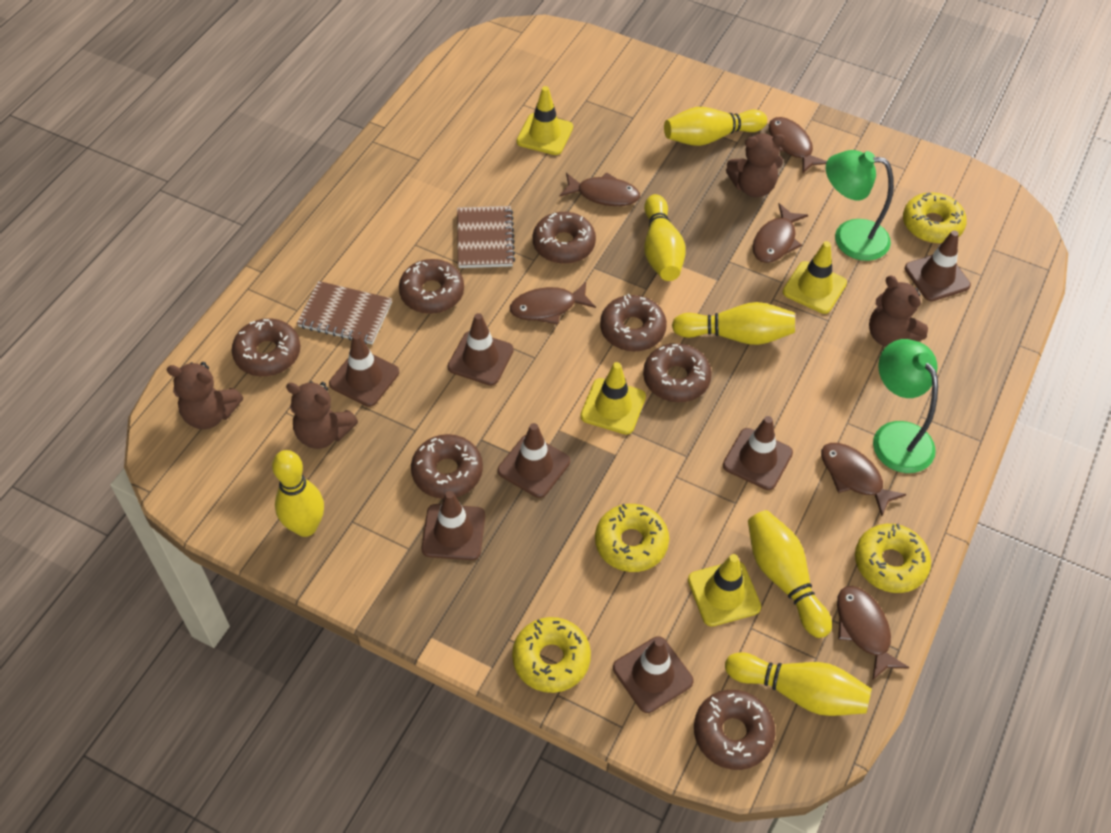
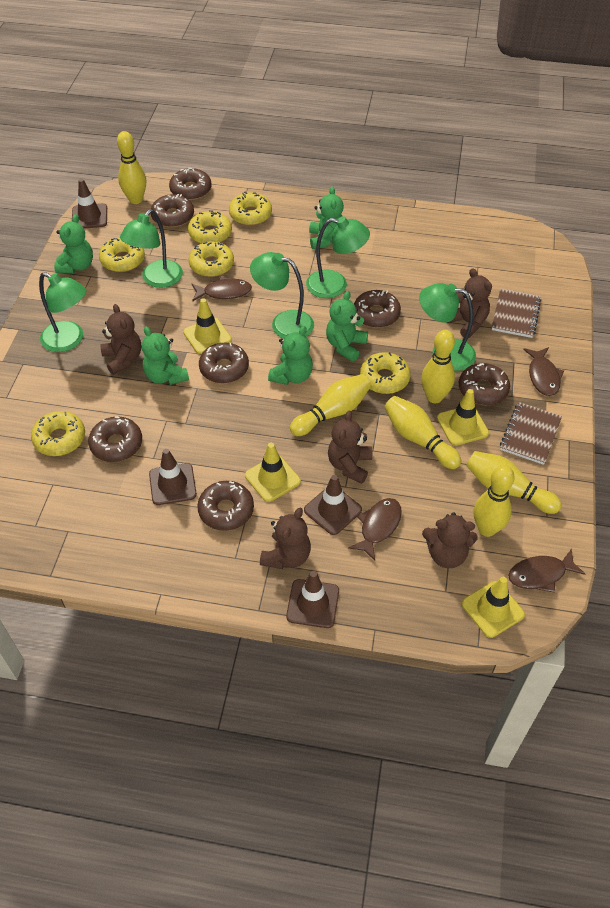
brown fish: [510,282,596,325] [559,172,640,206] [753,203,808,263] [769,117,827,174] [821,443,907,516] [837,586,910,681] = 6 -> [192,276,252,301] [348,498,402,561] [508,549,585,593] [523,347,564,396] = 4
brown teddy bear: [166,362,243,429] [286,381,358,449] [726,133,785,197] [869,276,928,347] = 4 -> [101,304,141,375] [260,508,311,569] [328,411,372,484] [422,512,478,568] [447,268,492,338] = 5
brown traffic cone: [329,333,399,407] [421,491,485,560] [448,313,514,386] [498,423,570,498] [613,636,694,713] [723,416,793,490] [905,231,971,301] = 7 -> [72,179,107,229] [149,449,197,505] [286,571,339,628] [304,475,362,535] = 4
green lamp: [826,150,894,261] [873,339,938,473] = 2 -> [39,272,86,352] [120,209,183,288] [250,252,314,339] [306,216,370,298] [419,283,476,371] = 5
green teddy bear: none = 0 -> [54,214,93,273] [142,327,189,385] [268,326,313,385] [309,186,344,249] [326,291,368,362] = 5
yellow donut: [512,617,591,693] [595,504,669,572] [855,524,931,593] [903,192,967,244] = 4 -> [31,411,85,456] [99,237,145,272] [188,210,232,244] [189,242,234,277] [229,192,272,226] [360,352,411,394] = 6

